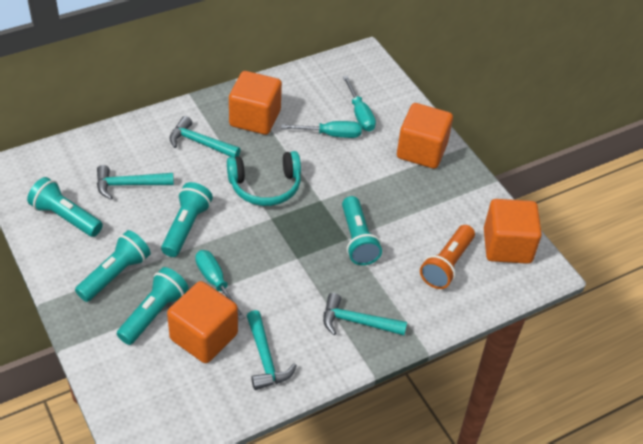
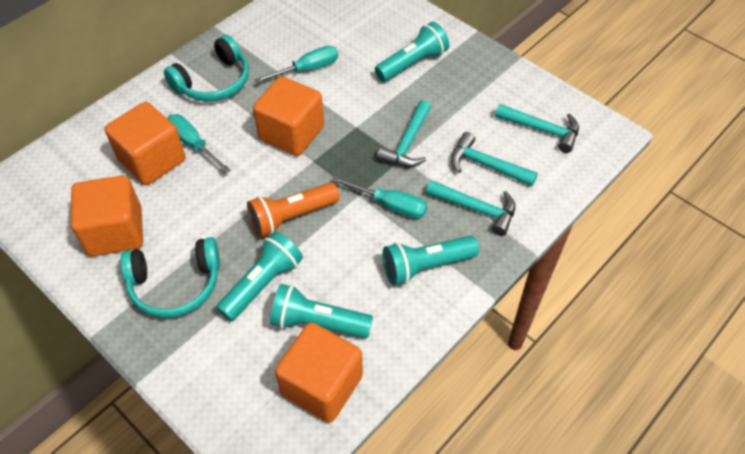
turquoise flashlight: [27,177,103,237] [75,230,151,302] [117,267,189,345] [161,182,213,257] [342,196,382,265] = 5 -> [216,232,303,321] [270,284,373,338] [375,22,449,82] [383,236,479,285] = 4
turquoise headphones: [227,151,301,206] = 1 -> [120,237,220,318] [164,35,249,101] = 2

